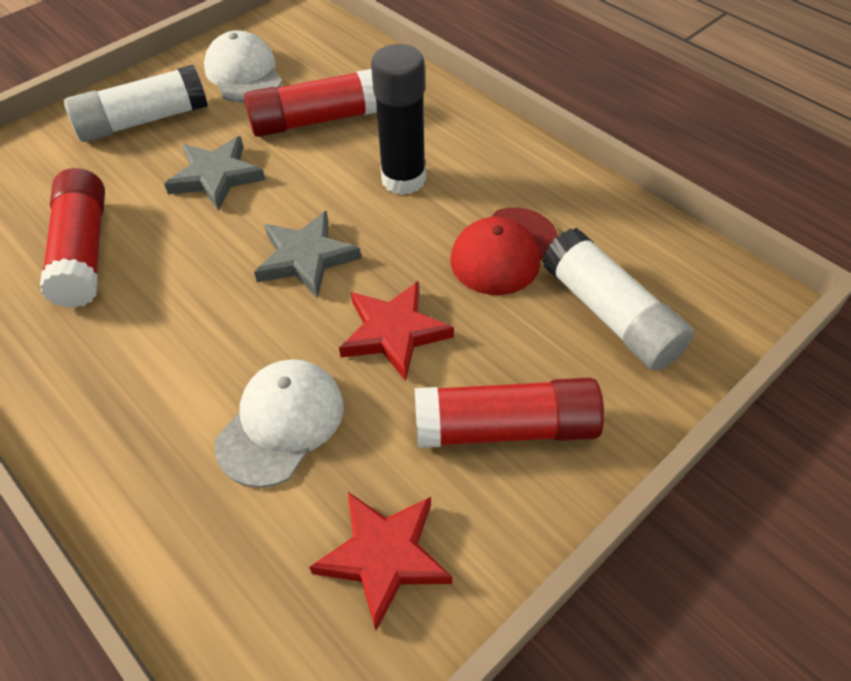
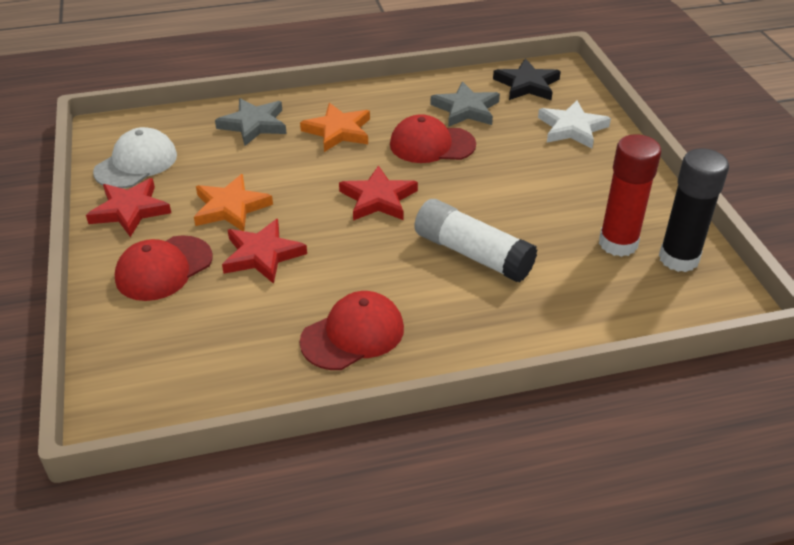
black star: none = 0 -> [493,58,561,100] = 1
orange star: none = 0 -> [194,174,273,231] [300,103,370,152] = 2
red cap: [451,208,558,295] = 1 -> [115,235,213,301] [300,291,404,370] [390,114,476,163] = 3
red glue stick: [40,168,105,308] [244,69,377,137] [415,378,604,448] = 3 -> [599,134,661,257] = 1
red star: [309,492,452,630] [339,281,454,381] = 2 -> [86,178,171,237] [222,219,307,284] [339,165,418,221] = 3
white cap: [204,30,282,102] [214,359,344,488] = 2 -> [93,127,177,188] = 1
white glue stick: [64,65,208,142] [542,228,694,371] = 2 -> [415,199,537,283] = 1
white star: none = 0 -> [538,100,611,148] = 1

